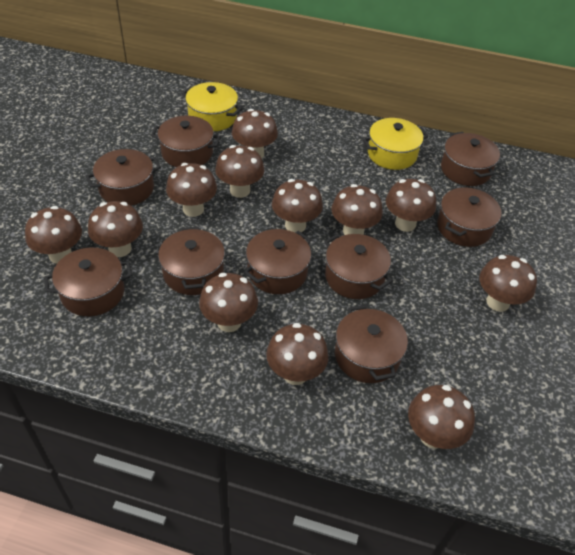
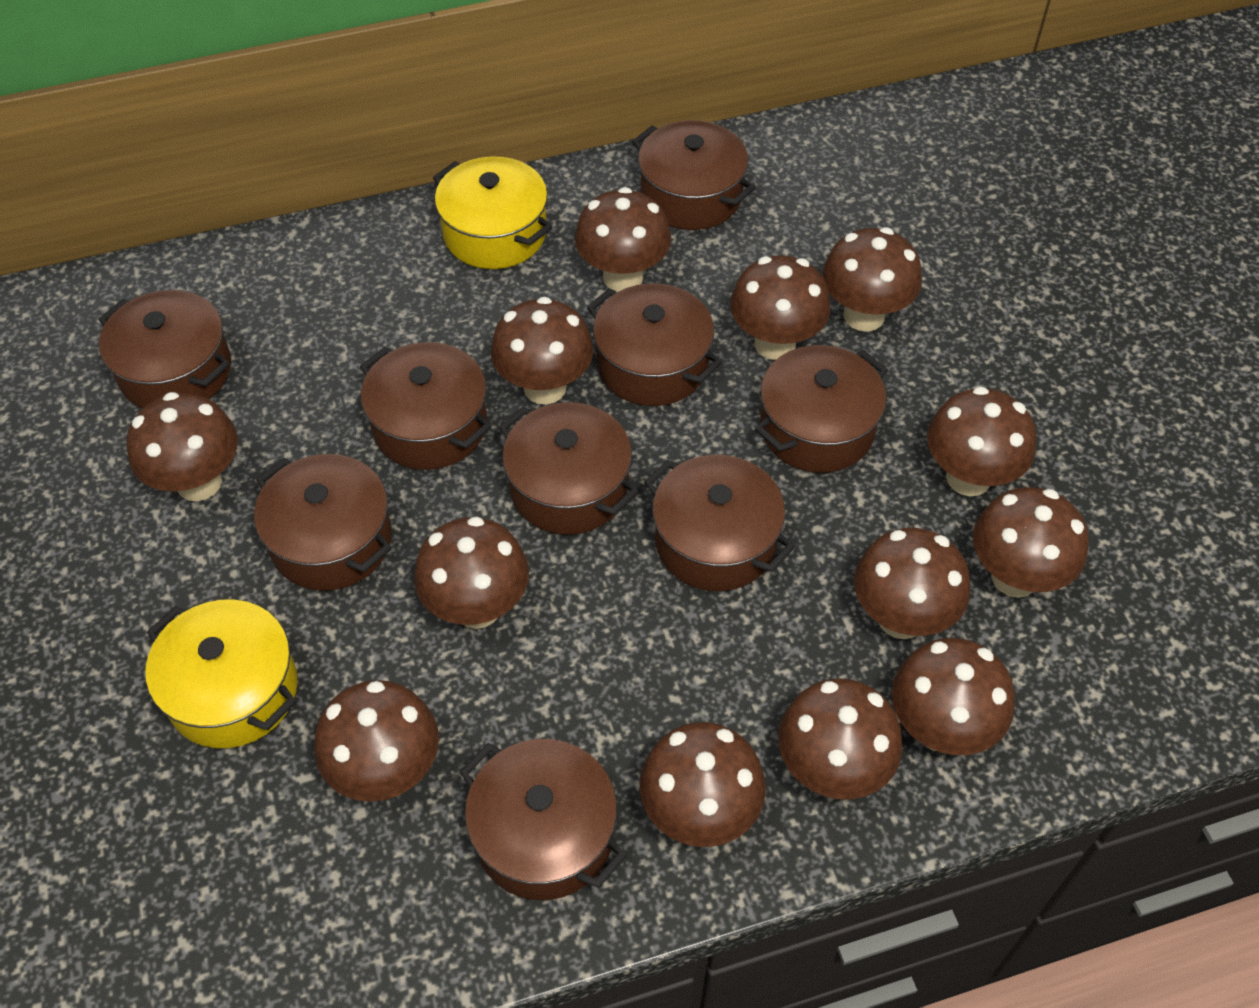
brown mushroom: [25,206,82,264] [88,201,143,257] [166,163,217,217] [199,273,258,332] [215,145,264,198] [232,109,278,158] [266,323,329,385] [272,179,323,232] [331,184,383,235] [386,179,436,232] [408,385,475,449] [479,255,537,312] = 12 -> [126,392,238,501] [315,680,439,802] [414,516,529,629] [491,297,594,405] [575,187,671,292] [640,722,766,847] [730,255,831,360] [778,678,903,799] [822,227,922,332] [854,528,970,639] [892,638,1015,755] [927,386,1036,496] [973,487,1089,598] = 13

